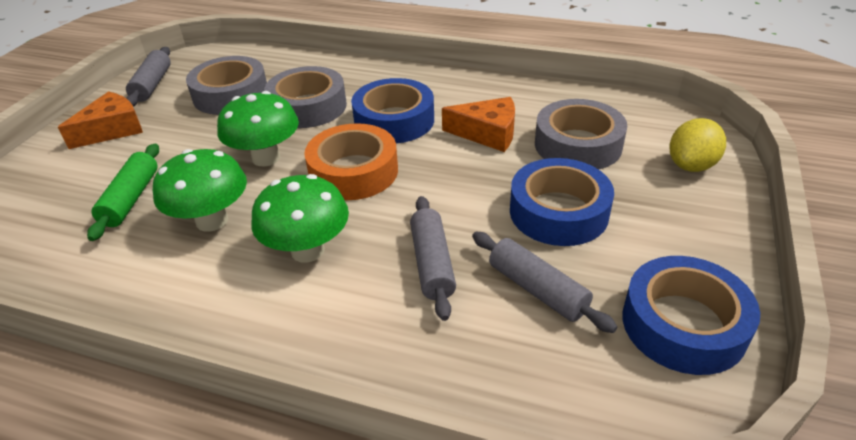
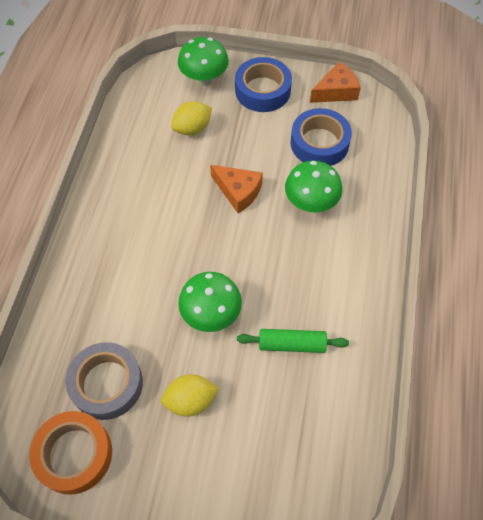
blue tape: [351,78,434,143] [510,158,614,246] [622,256,760,375] = 3 -> [235,57,292,112] [291,108,352,166] = 2
grey rolling pin: [126,47,171,106] [410,196,456,321] [472,232,617,333] = 3 -> none = 0
grey tape: [186,56,267,115] [264,66,347,128] [535,99,627,170] = 3 -> [65,342,143,420] = 1
yellow lemon: [669,118,726,172] = 1 -> [161,374,219,417] [171,101,212,136] = 2

